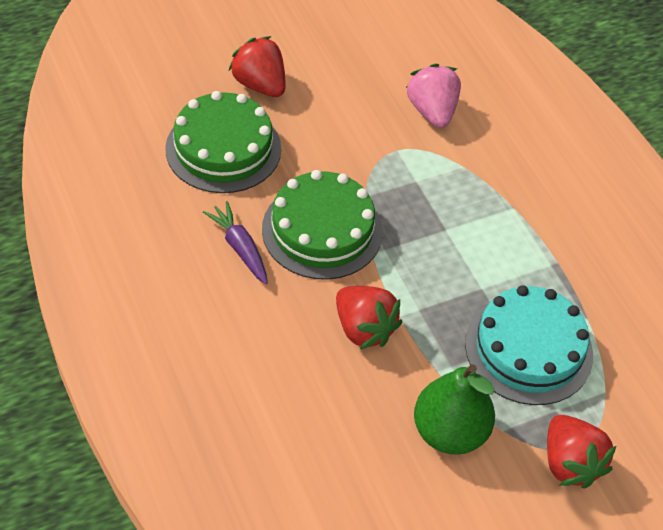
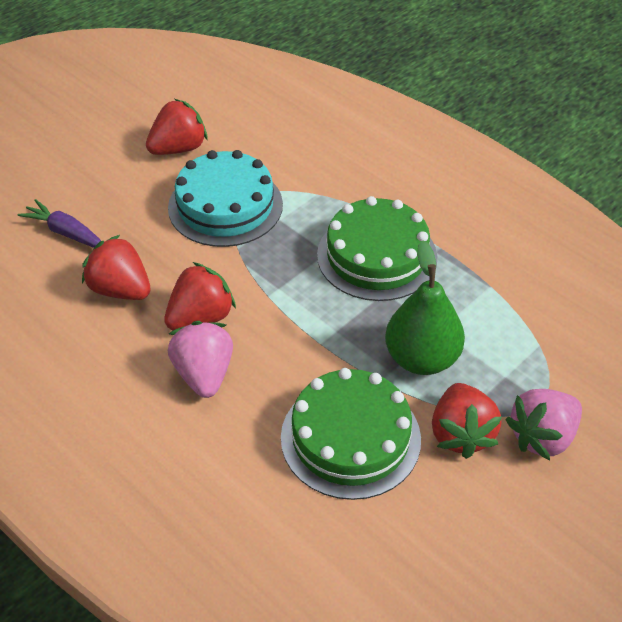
pink strawberry: [406,63,461,128] = 1 -> [168,321,233,398] [505,389,582,460] = 2
red strawberry: [229,36,286,97] [336,286,402,350] [547,415,616,489] = 3 -> [82,235,150,300] [146,99,208,155] [164,262,236,331] [432,383,502,459] = 4

